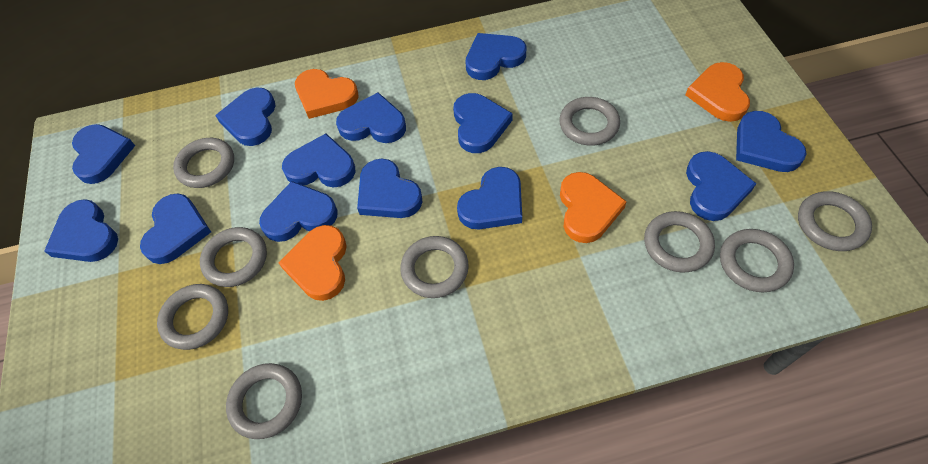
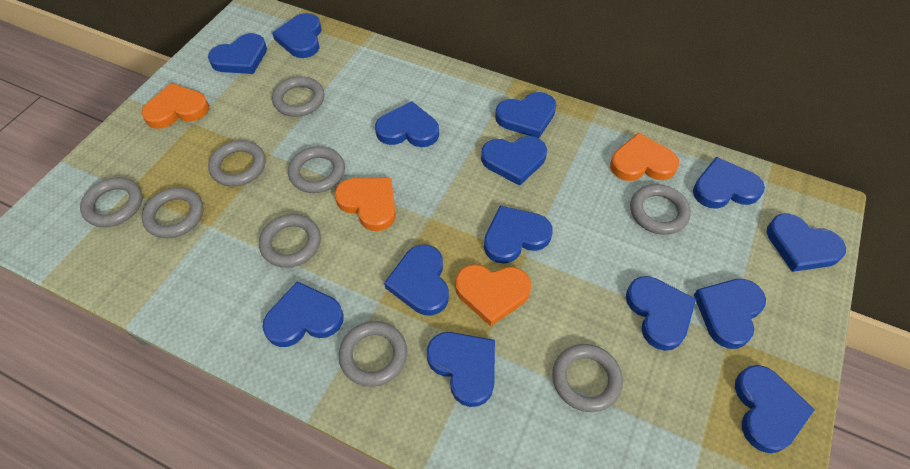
blue heart: [44,199,118,262] [72,124,135,184] [140,193,211,264] [215,88,276,146] [259,181,337,242] [282,134,355,188] [336,92,406,143] [357,159,422,218] [453,93,513,153] [457,167,522,229] [465,33,526,80] [686,151,756,221] [736,111,807,172] = 13 -> [208,33,267,74] [262,281,344,347] [272,13,322,58] [375,101,439,147] [384,245,449,315] [427,332,495,407] [481,136,547,186] [484,205,553,264] [495,92,557,138] [626,276,696,351] [693,157,765,209] [694,279,766,349] [735,365,815,453] [767,213,846,272] = 14

